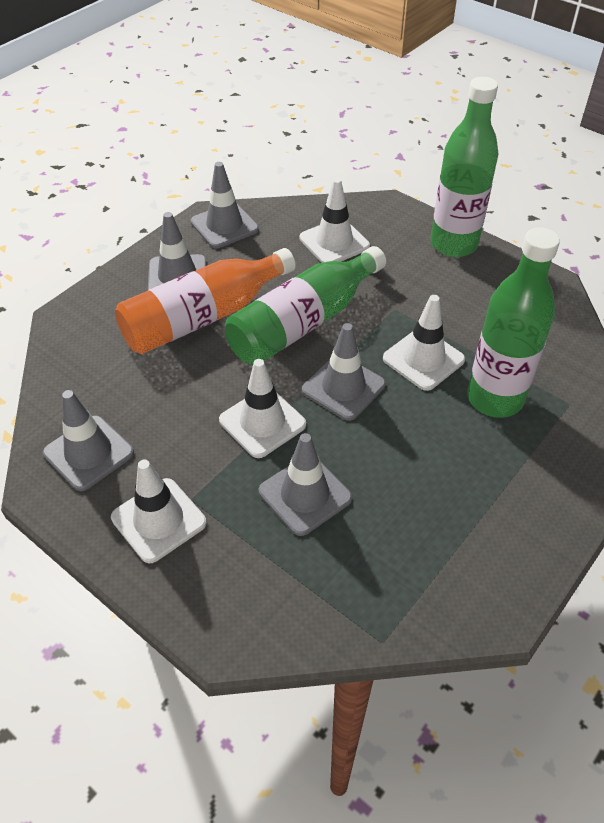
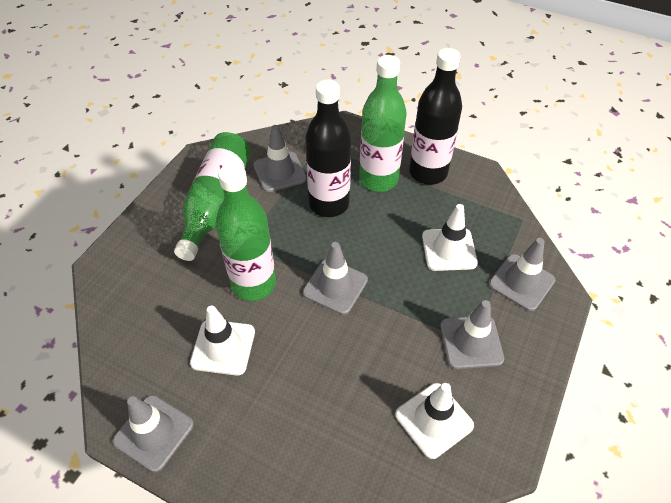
black bottle: none = 0 -> [305,80,351,217] [409,48,462,185] = 2
orange bottle: [115,248,296,354] = 1 -> none = 0
white traffic cone: [111,459,206,563] [219,359,306,458] [300,178,370,263] [383,295,465,391] = 4 -> [190,306,255,376] [395,383,474,459] [422,204,478,271] = 3

